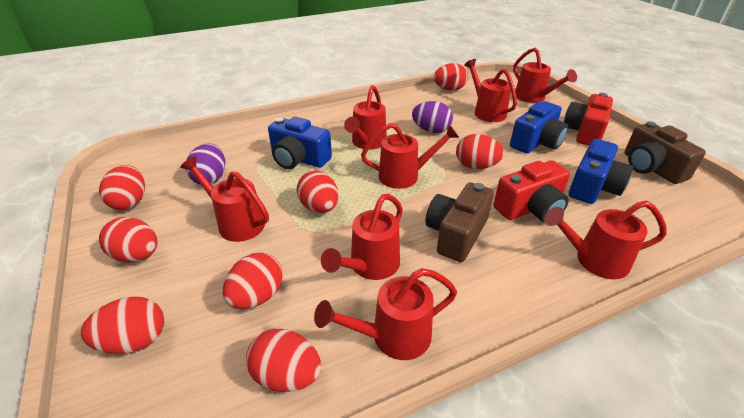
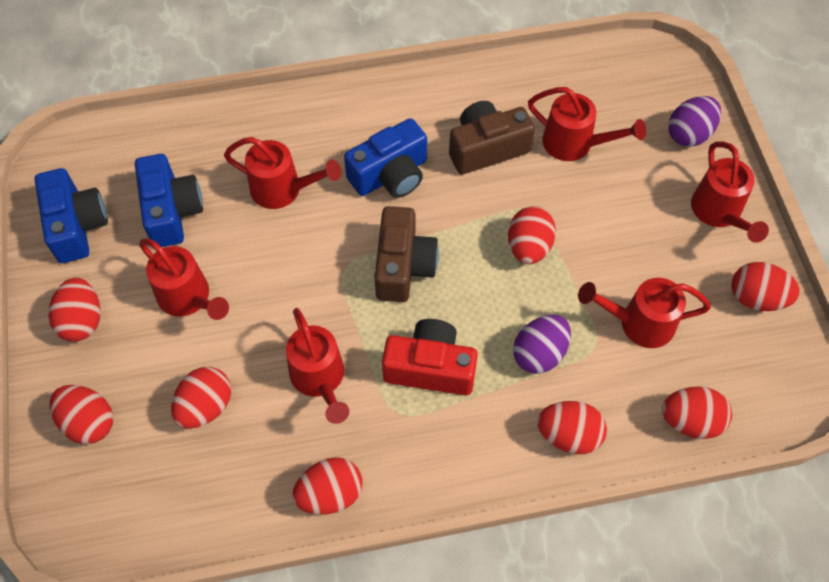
red camera: [493,161,570,223] [564,93,613,145] = 2 -> [382,319,478,396] = 1
red watering can: [180,156,269,242] [314,268,457,360] [321,194,403,280] [344,85,387,149] [361,123,459,189] [464,59,517,122] [513,48,577,103] [544,201,667,279] = 8 -> [139,238,229,320] [224,137,342,209] [286,308,349,424] [528,87,646,161] [578,278,711,348] [691,141,769,243] = 6

